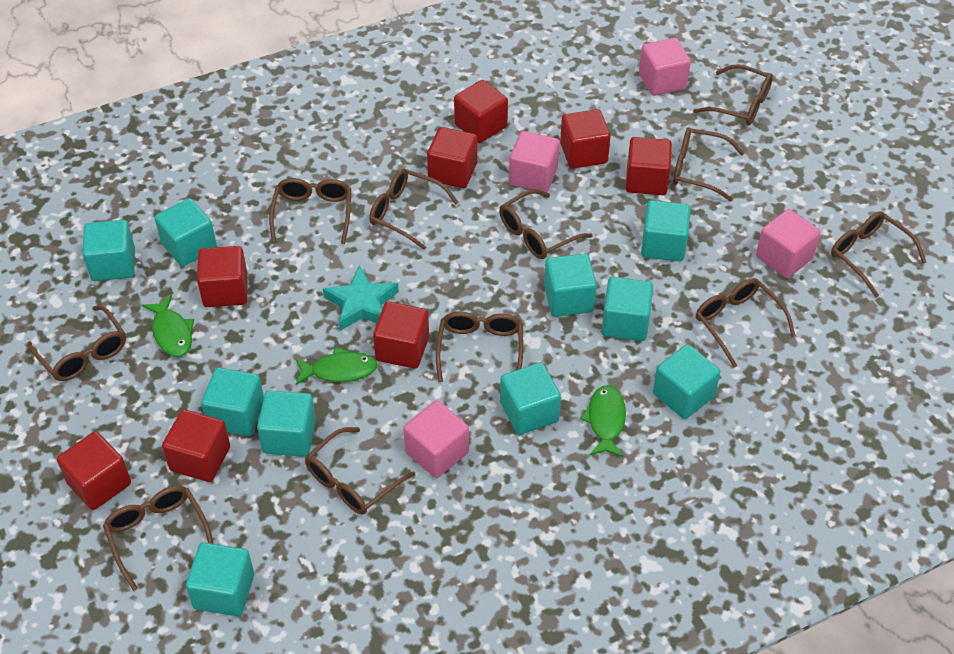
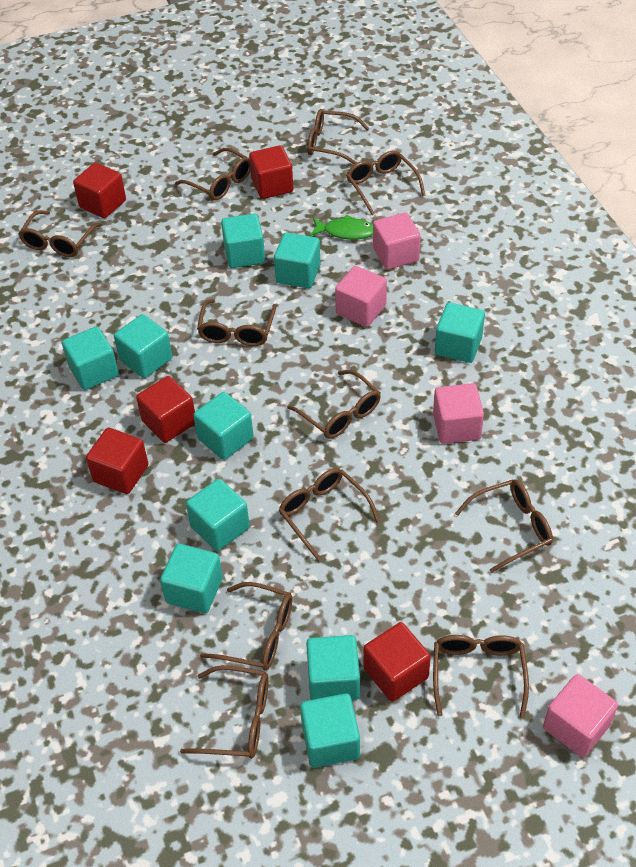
green fish: [142,295,194,357] [295,347,378,385] [580,385,626,457] = 3 -> [310,215,373,240] = 1
red cube: [57,431,131,510] [162,409,230,482] [197,246,248,307] [373,302,429,369] [427,127,477,188] [454,80,508,143] [560,109,611,169] [626,137,672,195] = 8 -> [73,163,126,218] [86,428,149,494] [136,376,195,443] [249,145,293,199] [364,622,431,702] = 5
turquoise star: [323,266,399,331] = 1 -> none = 0

